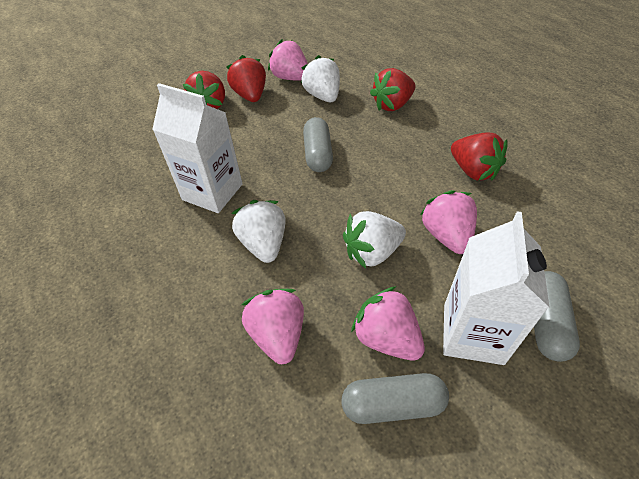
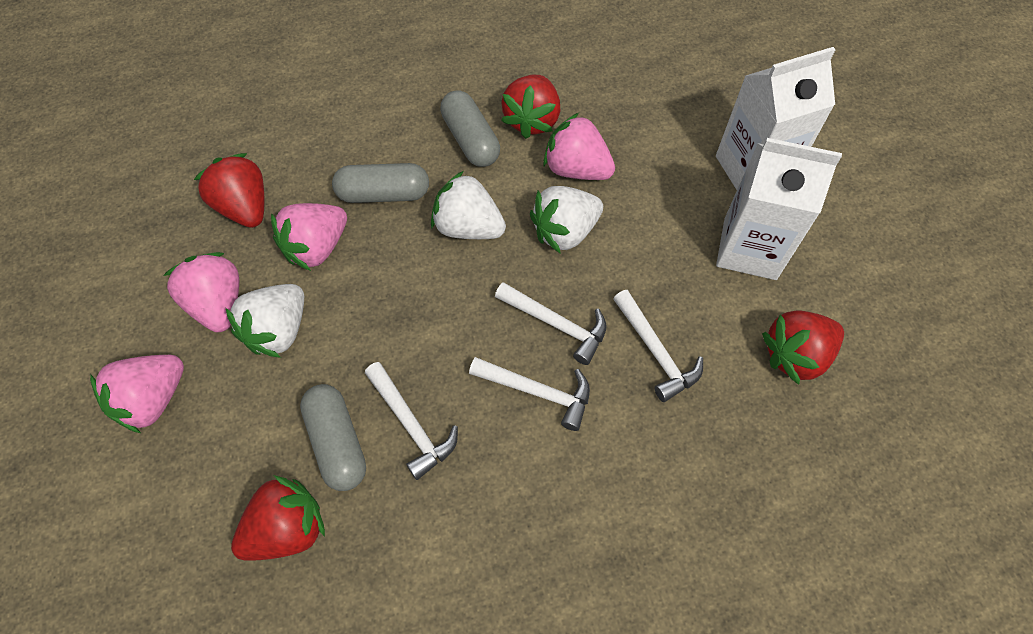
white hammer: none = 0 -> [365,362,458,480] [469,357,590,431] [495,282,607,365] [613,290,703,402] = 4

